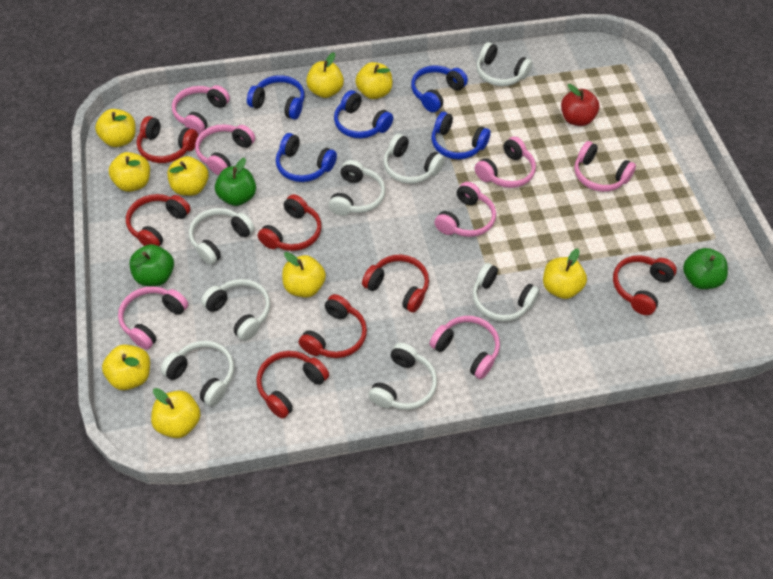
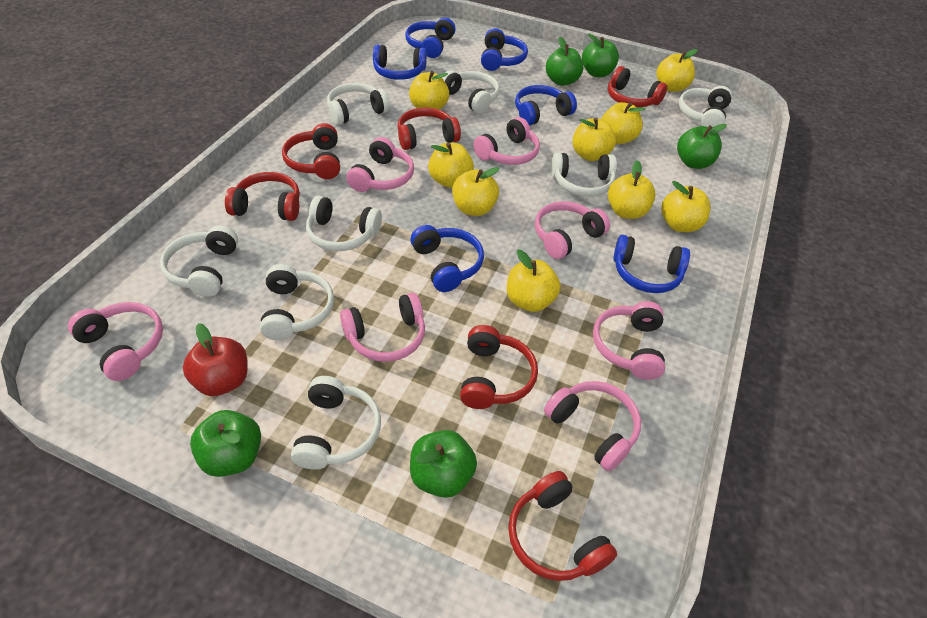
blue headphones: [247,75,305,120] [276,133,337,182] [334,90,393,138] [411,65,468,112] [431,112,491,159] = 5 -> [373,45,427,80] [405,18,456,58] [410,225,484,292] [481,28,528,71] [515,85,577,126] [613,235,690,293] = 6
green apple: [129,244,174,286] [215,158,256,206] [683,248,728,289] = 3 -> [190,410,261,477] [410,430,477,498] [546,37,583,86] [582,33,619,77] [677,124,727,169] = 5
red headphones: [126,194,191,246] [137,116,198,163] [256,351,329,419] [258,194,322,251] [298,294,367,358] [362,255,429,313] [613,255,677,315] = 7 -> [225,172,300,221] [282,123,340,179] [397,107,461,150] [460,325,538,409] [508,471,617,581] [608,66,667,107] = 6

